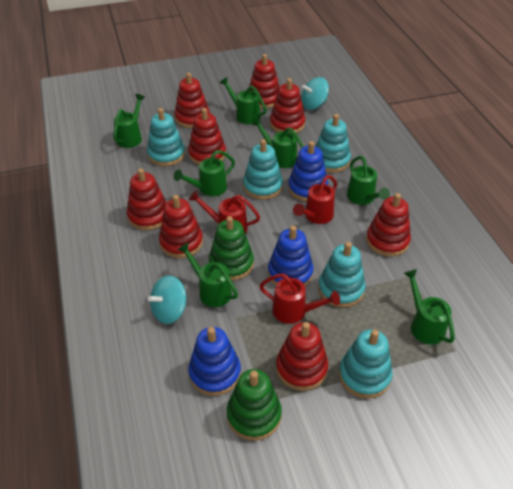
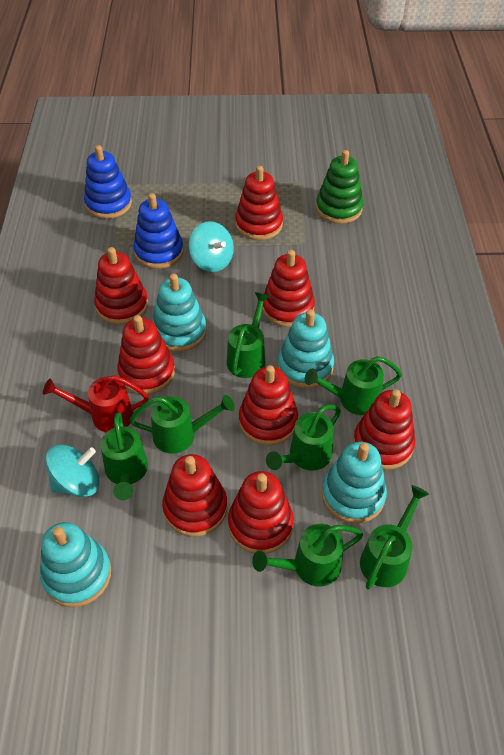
blue stacking toy: [188,327,241,396] [268,226,314,286] [288,141,328,201] = 3 -> [84,145,132,219] [133,193,183,269] = 2
green stacking toy: [209,216,254,281] [227,369,282,441] = 2 -> [316,150,363,224] = 1
red watering can: [189,191,260,234] [259,273,340,324] [293,175,337,224] = 3 -> [43,375,149,432] = 1
turquoise stacking toy: [147,108,185,166] [243,139,283,200] [316,114,351,173] [318,242,366,308] [339,329,393,398] = 5 -> [40,522,111,607] [152,274,207,352] [278,309,334,388] [322,442,387,523] = 4

